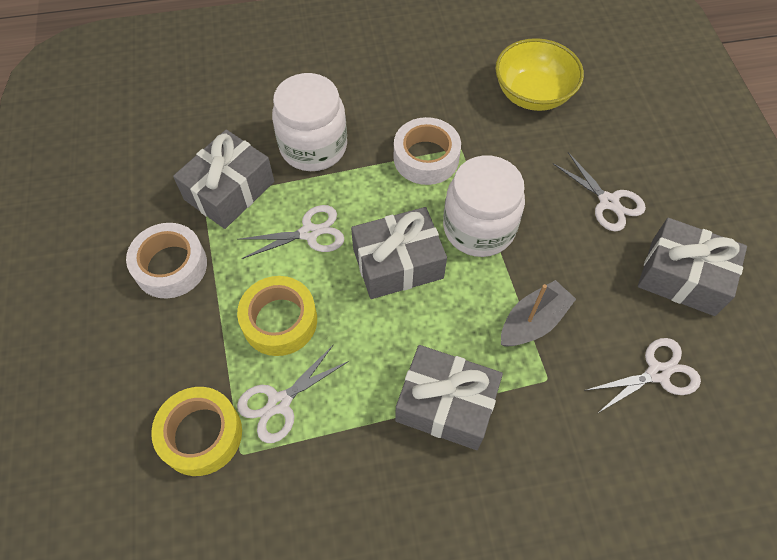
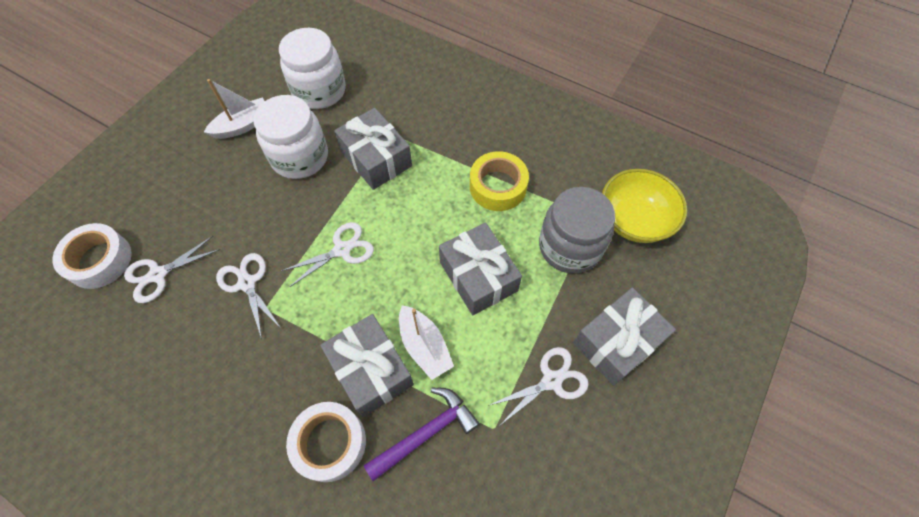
grey boat: [501,280,576,347] = 1 -> none = 0
grey jar: none = 0 -> [539,187,615,274] = 1
purple hammer: none = 0 -> [364,388,480,481] = 1
white boat: none = 0 -> [204,79,265,139] [399,305,454,380] = 2
yellow tape: [151,387,242,476] [237,276,317,356] = 2 -> [470,151,529,211] = 1

